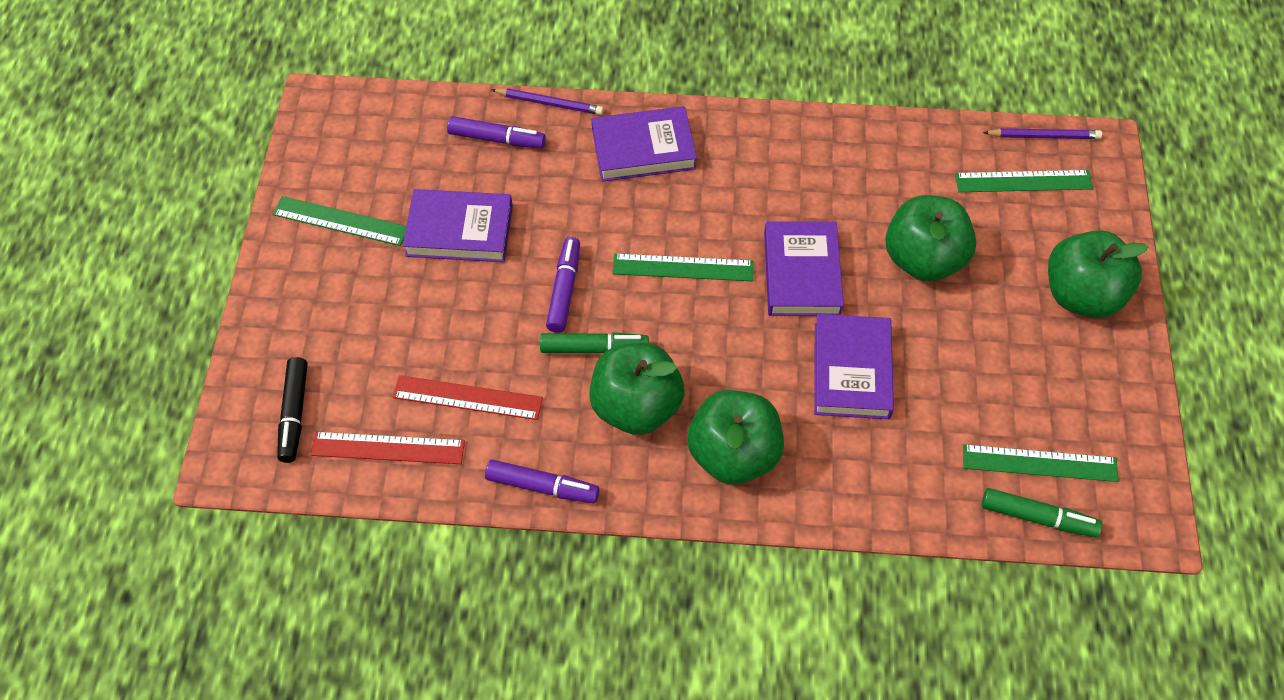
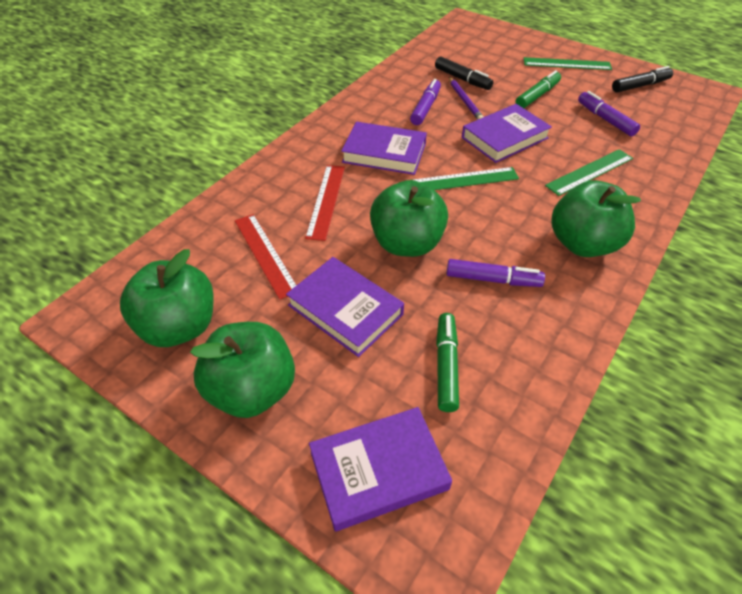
black marker: [277,357,308,463] = 1 -> [435,57,493,90] [612,66,673,93] = 2
green ruler: [273,196,406,246] [612,253,754,281] [955,170,1093,192] [963,444,1119,482] = 4 -> [413,167,519,190] [524,57,612,70] [545,149,633,196] = 3
purple pencil: [491,88,604,115] [983,128,1102,139] = 2 -> [449,77,483,120] = 1

